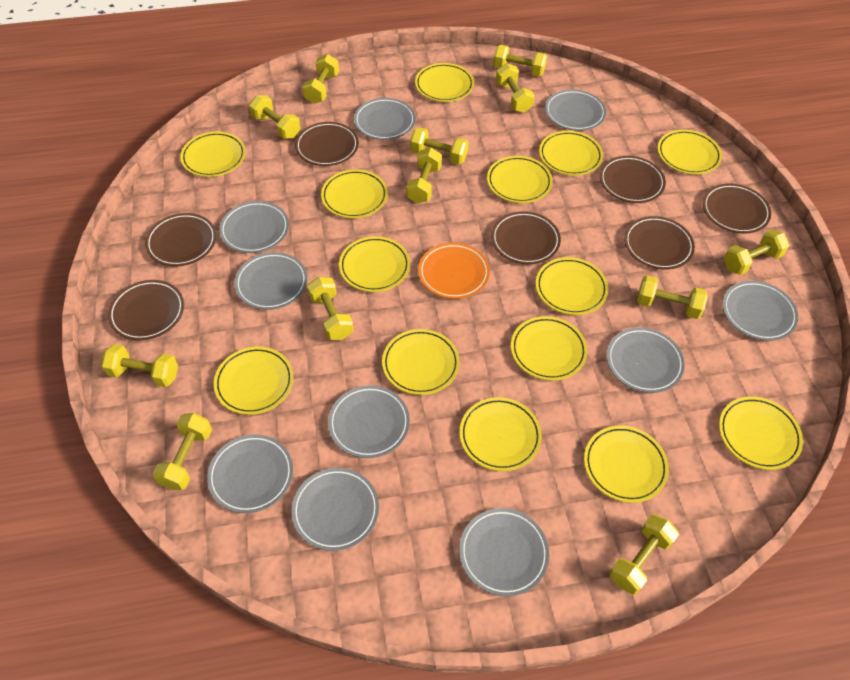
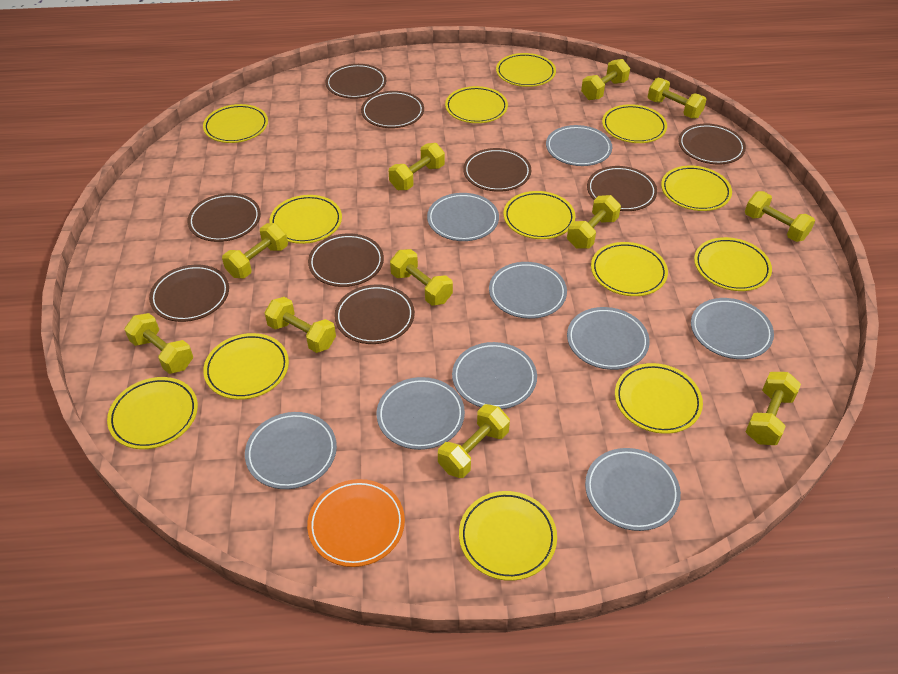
brown plate: [108,280,184,340] [145,213,216,266] [295,122,359,166] [491,211,561,264] [600,156,666,203] [624,216,695,270] [703,183,771,234] = 7 -> [149,265,229,322] [188,193,261,242] [308,233,384,287] [326,64,386,99] [334,284,415,344] [361,91,424,128] [463,148,531,192] [587,166,657,211] [678,124,746,164] = 9
grey plate: [207,435,293,513] [219,201,289,253] [234,252,307,310] [291,468,379,551] [328,386,410,458] [354,98,416,140] [459,508,549,596] [545,89,606,131] [607,327,685,393] [722,281,798,341] = 10 -> [245,412,337,489] [377,377,465,450] [427,193,499,241] [452,342,537,409] [489,262,567,319] [546,125,612,166] [567,307,650,370] [585,448,681,531] [691,298,774,359] = 9
yellow dumbbell: [101,344,178,387] [153,413,212,490] [249,95,300,139] [302,54,339,104] [307,277,353,340] [406,148,442,203] [410,127,469,165] [493,45,547,76] [496,63,535,113] [609,514,679,595] [637,275,708,319] [724,229,789,275] = 12 -> [124,313,193,374] [222,223,288,278] [264,297,336,353] [389,143,445,190] [390,249,453,306] [438,404,510,478] [567,195,621,249] [581,59,630,100] [648,78,707,119] [745,191,815,242] [746,372,801,445] = 11
yellow plate: [180,132,246,177] [214,347,293,415] [321,169,388,218] [339,236,410,292] [382,329,460,395] [415,63,474,102] [459,397,542,471] [487,156,553,203] [511,316,587,381] [536,257,608,315] [539,131,603,176] [584,426,669,503] [658,130,722,174] [719,396,803,470] = 14 -> [107,377,198,449] [203,104,268,143] [203,333,289,400] [269,195,342,244] [445,86,508,123] [459,491,557,581] [496,53,556,87] [503,191,575,239] [591,242,668,296] [602,104,667,143] [615,363,703,434] [661,166,732,211] [694,237,772,291] = 13

